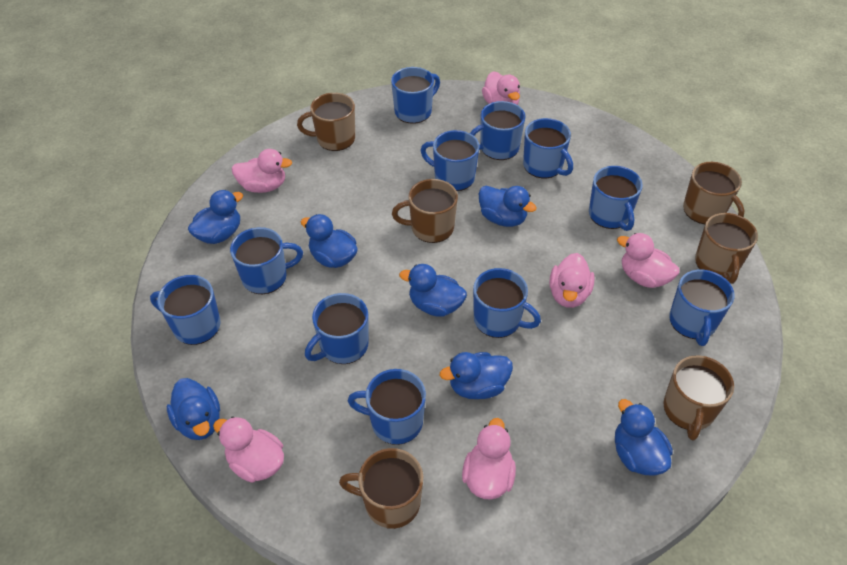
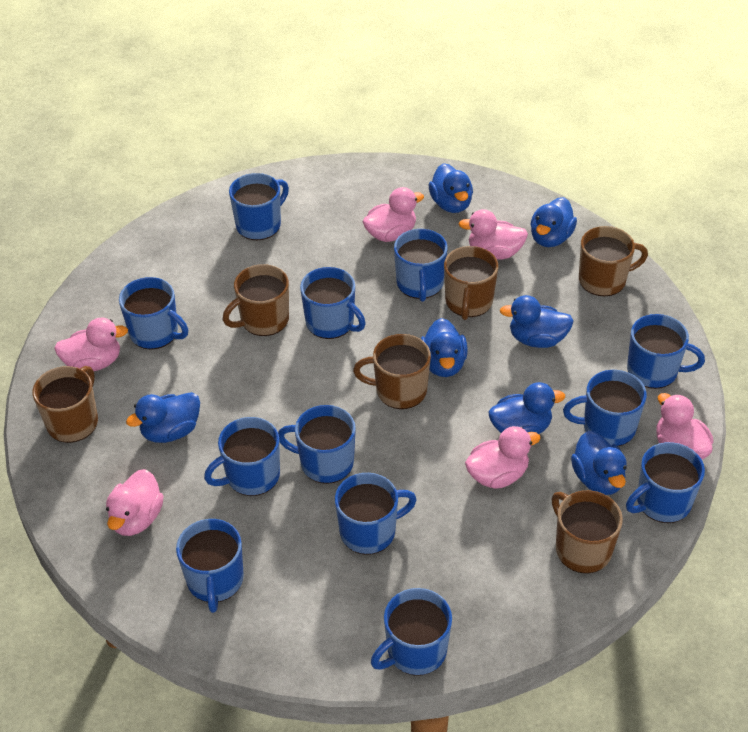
blue mug: [150,275,221,345] [230,227,303,294] [305,293,369,364] [348,369,426,445] [391,67,440,124] [421,130,479,191] [470,101,526,160] [473,268,541,338] [523,118,573,178] [589,166,643,231] [669,270,735,346] = 11 -> [119,277,188,349] [176,519,244,613] [204,417,280,496] [229,173,289,240] [278,405,356,484] [300,267,366,339] [335,473,417,555] [371,588,452,675] [394,229,448,302] [563,370,647,446] [626,442,705,523] [627,314,705,389] = 12

